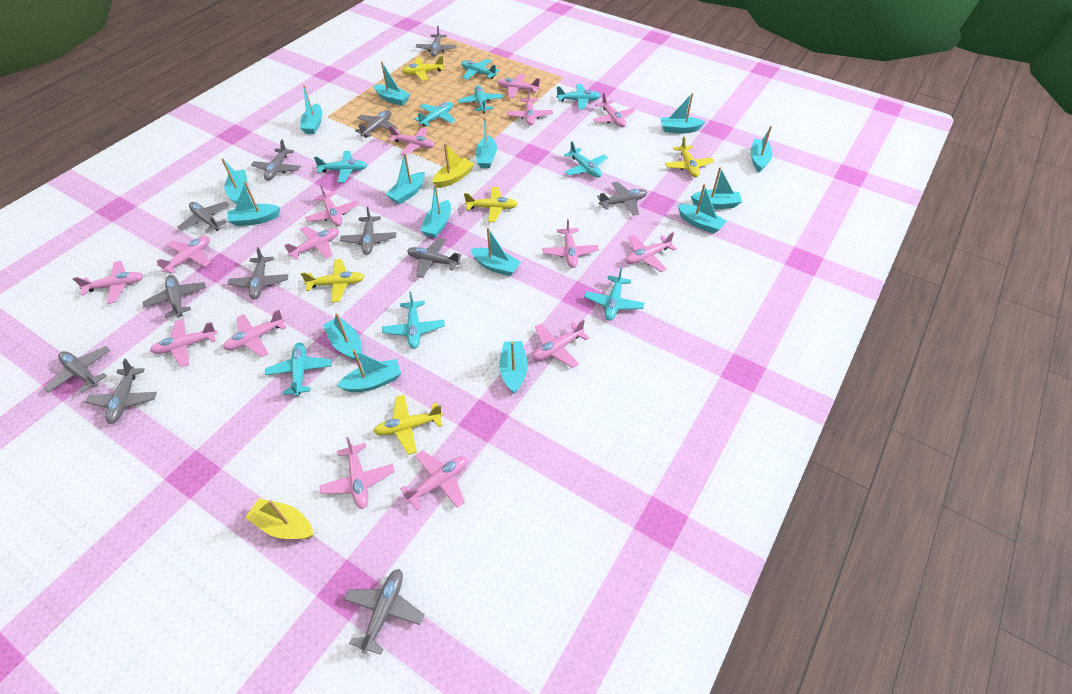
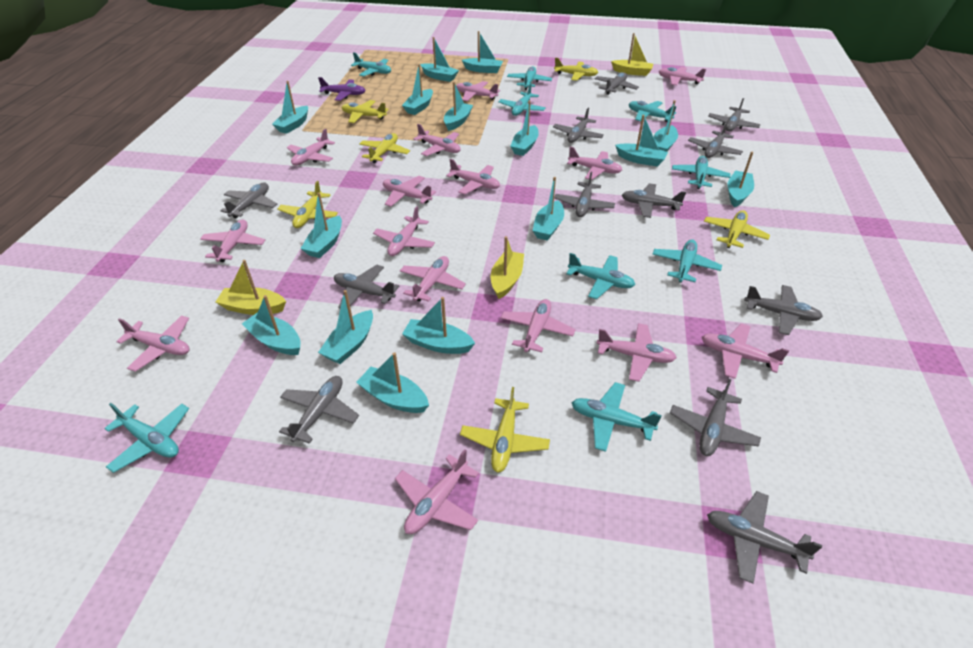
purple plane: none = 0 -> [318,77,366,101] = 1
yellow boat: [245,498,314,539] [432,143,474,188] = 2 -> [216,260,286,315] [491,236,524,299] [611,33,653,76] = 3
yellow plane: [301,259,364,303] [373,395,443,455] [402,56,444,81] [464,187,518,222] [665,137,714,177] = 5 -> [277,181,338,228] [341,100,389,123] [359,133,410,163] [460,387,550,473] [554,58,598,81] [704,210,770,248] = 6

